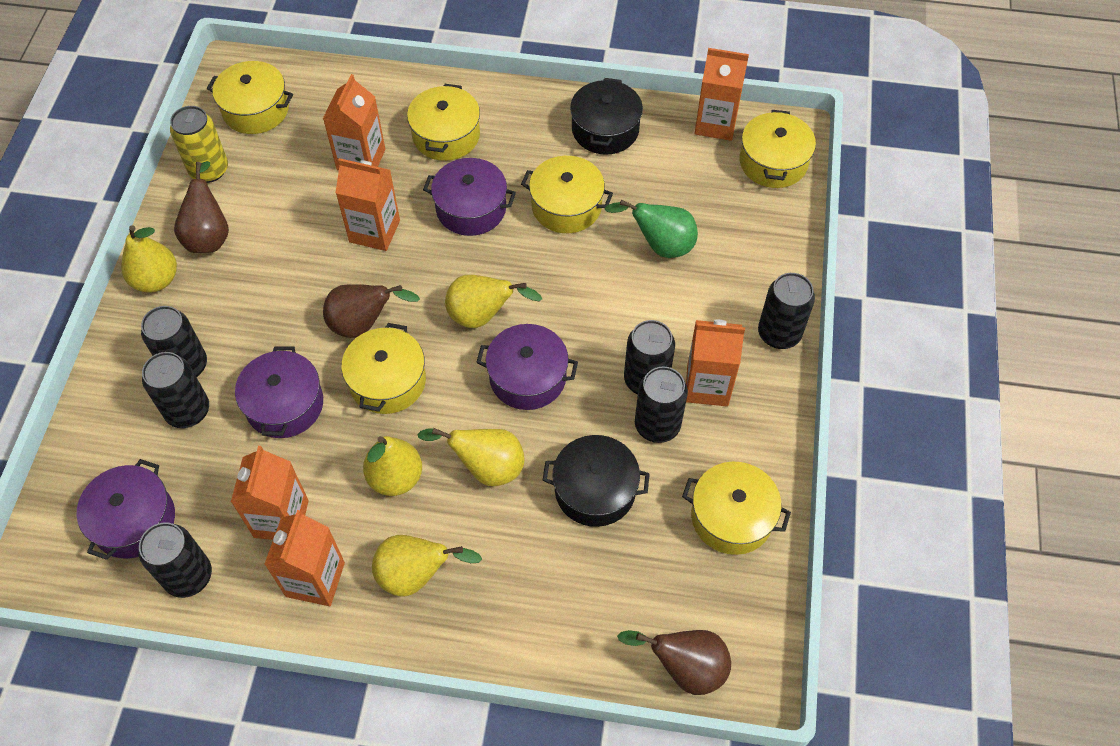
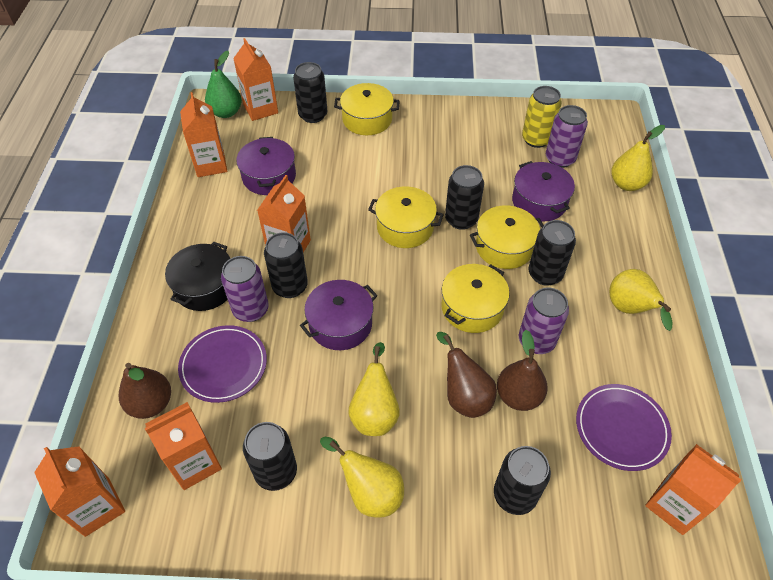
black pot: [543,435,650,527] [570,78,643,155] = 2 -> [165,242,230,311] = 1
purple can: none = 0 -> [221,256,269,322] [519,288,569,354] [546,105,588,168] = 3
purple plate: none = 0 -> [178,325,267,403] [576,384,672,471] = 2
purple pot: [77,459,175,560] [235,346,323,438] [423,158,516,236] [476,324,578,410] = 4 -> [236,137,296,195] [300,280,378,350] [512,161,575,222] = 3
yellow pear: [121,225,177,293] [363,436,422,496] [372,535,482,597] [417,428,524,486] [445,275,542,328] = 5 -> [320,437,404,518] [348,342,400,436] [609,269,672,331] [611,125,665,191] = 4
yellow pot: [207,61,293,134] [341,323,426,414] [407,84,480,161] [521,156,613,233] [682,461,791,555] [740,110,816,188] = 6 -> [334,83,400,135] [368,186,444,248] [441,264,510,333] [470,206,544,269] = 4

